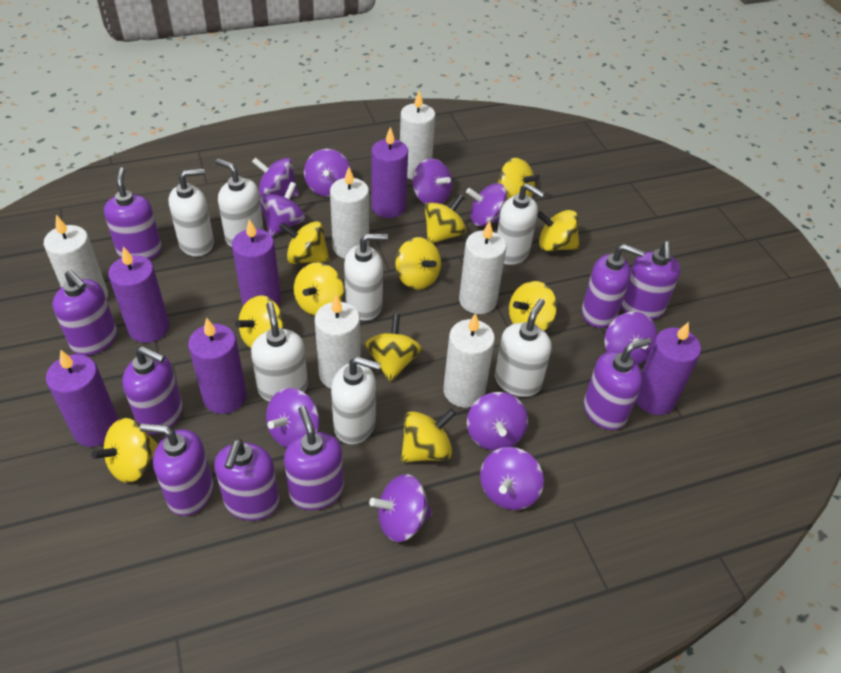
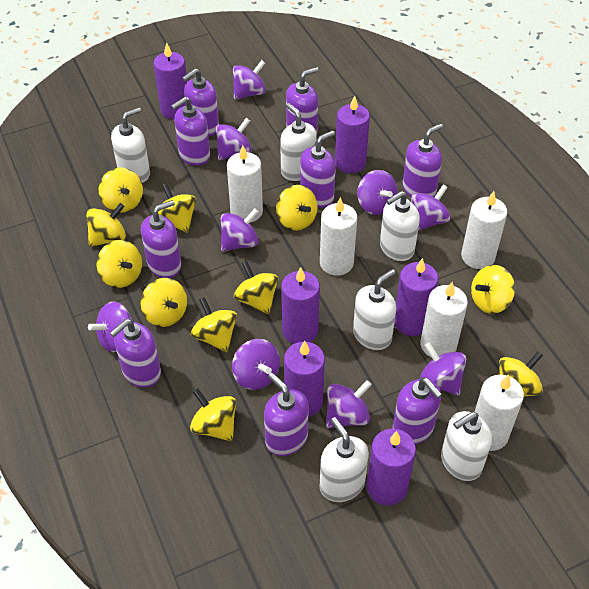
purple spinning top: [252,157,299,197] [260,182,306,236] [266,388,319,448] [304,149,351,197] [369,474,432,542] [412,158,452,204] [466,183,507,226] [467,392,528,451] [480,447,544,510] [604,312,657,365] = 10 -> [88,302,135,352] [216,118,252,160] [221,208,259,252] [232,339,280,390] [233,60,266,100] [326,380,372,428] [357,170,397,215] [411,184,450,231] [420,342,466,396] = 9
white candle: [44,215,108,300] [315,295,361,388] [330,167,369,259] [400,91,435,179] [443,313,495,408] [459,221,507,314] = 6 -> [227,145,263,223] [320,197,357,276] [420,282,468,358] [461,191,507,269] [475,375,524,451] = 5
white soap dispenser: [169,168,214,257] [215,159,264,247] [251,302,308,402] [331,357,381,445] [344,234,388,321] [495,299,552,397] [497,183,545,265] = 7 -> [111,107,150,183] [280,103,317,181] [320,417,369,502] [353,269,396,350] [380,191,420,261] [441,411,492,481] = 6

